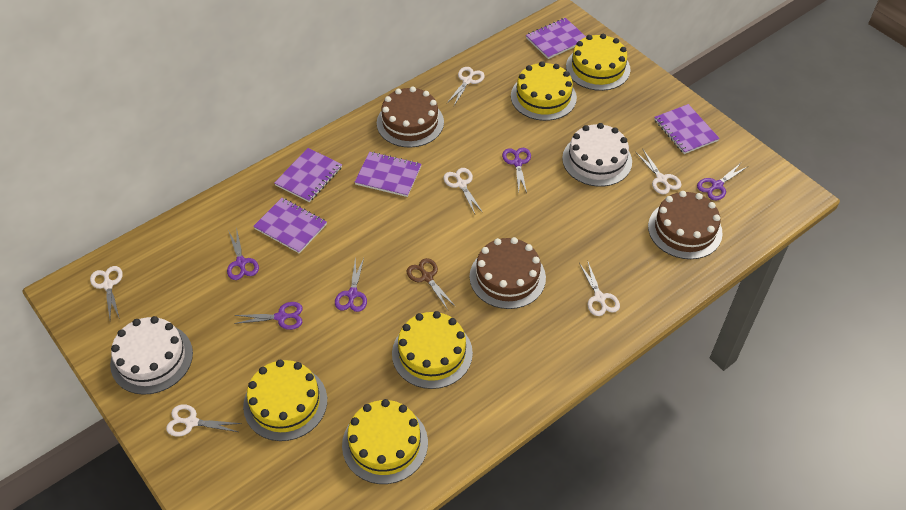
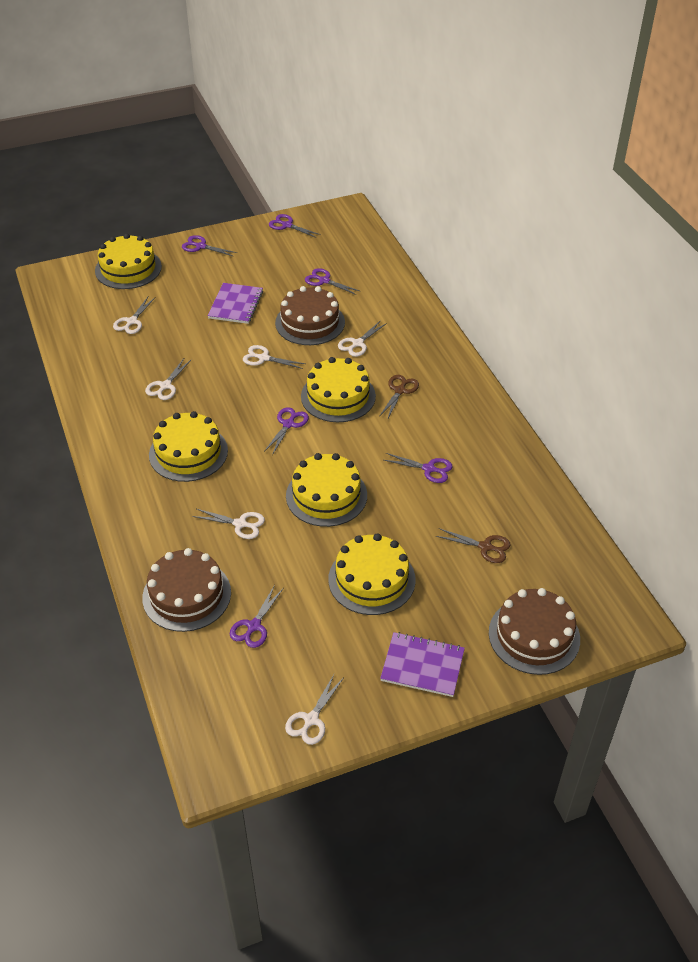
brown scissors: [406,258,456,310] = 1 -> [379,375,419,418] [436,528,511,563] = 2
purple notebook: [253,198,327,254] [274,148,342,202] [355,152,421,197] [526,18,586,59] [654,104,720,154] = 5 -> [208,283,263,324] [380,632,465,697] = 2
purple scissors: [227,230,259,280] [234,302,303,330] [335,257,367,312] [502,148,531,193] [697,162,747,200] = 5 -> [182,235,237,256] [230,585,284,648] [264,407,309,455] [269,214,321,238] [305,268,360,295] [384,453,452,483] = 6
white cake: [110,316,193,395] [562,123,632,187] = 2 -> none = 0

